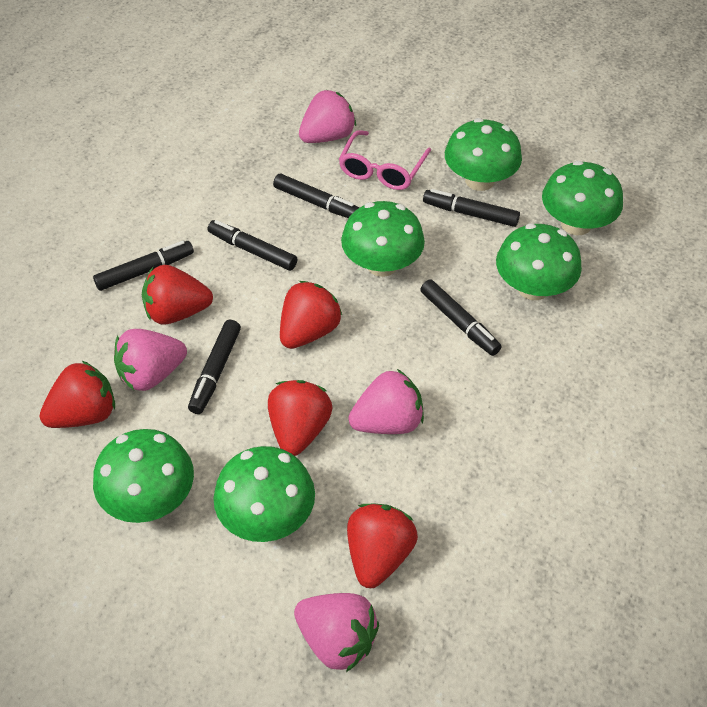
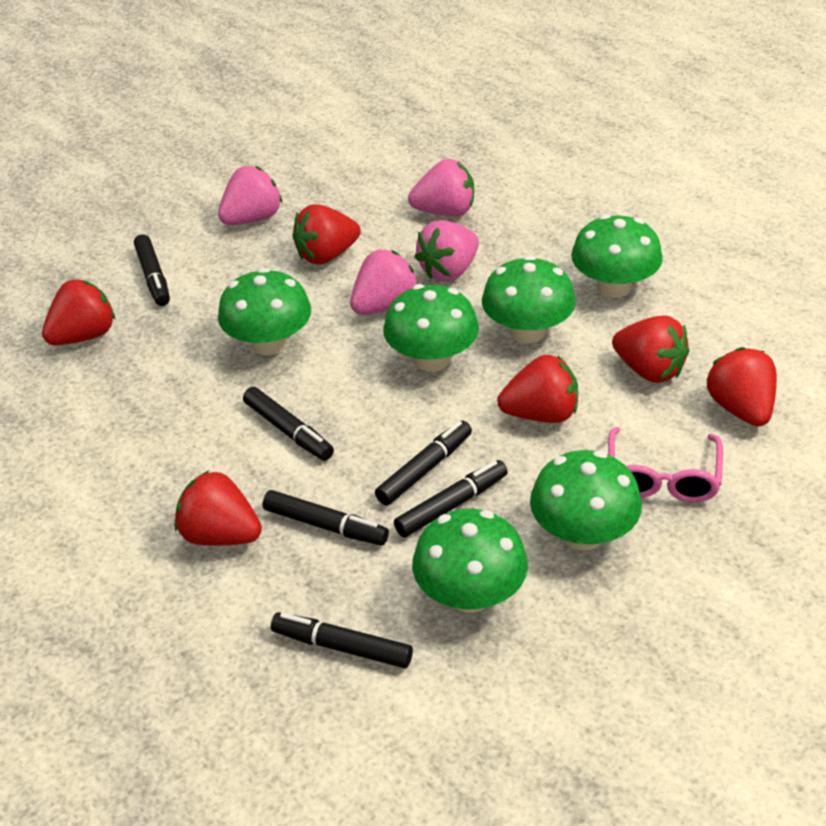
red strawberry: [39,360,115,428] [142,265,213,325] [268,380,333,456] [280,281,342,349] [347,504,418,588] = 5 -> [42,279,115,345] [175,471,262,546] [292,204,361,265] [497,355,578,423] [612,315,689,383] [707,347,777,427] = 6

